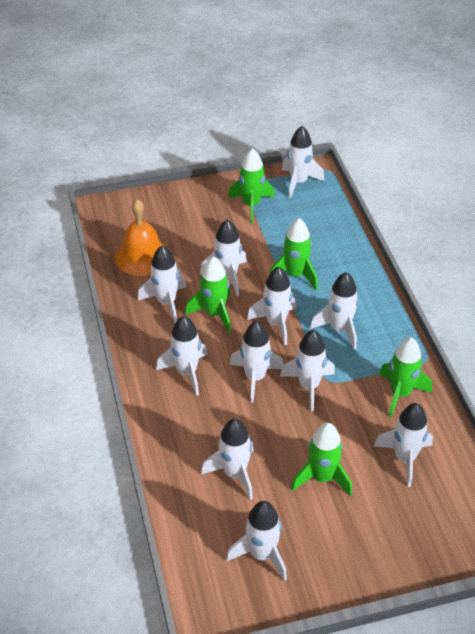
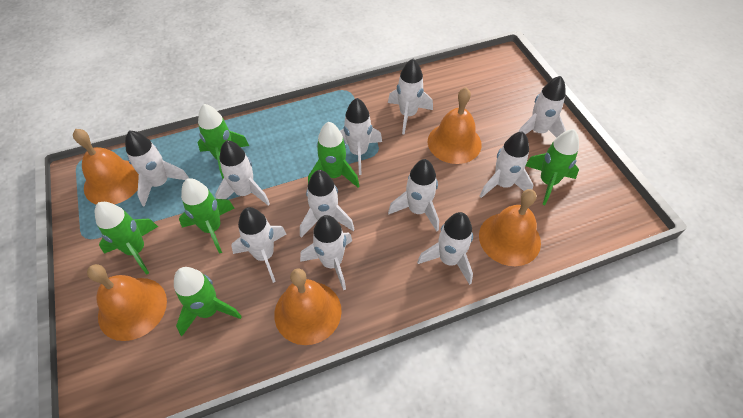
green rocket: [185,256,231,333] [228,148,275,223] [269,218,318,290] [291,423,352,496] [379,337,432,417] = 5 -> [95,202,158,275] [174,267,242,336] [179,178,235,254] [197,104,249,179] [308,122,359,188] [526,129,579,205] = 6
orange bell: [115,199,167,276] = 1 -> [73,129,139,205] [87,264,167,341] [274,269,342,345] [428,87,482,164] [479,189,541,266] = 5

